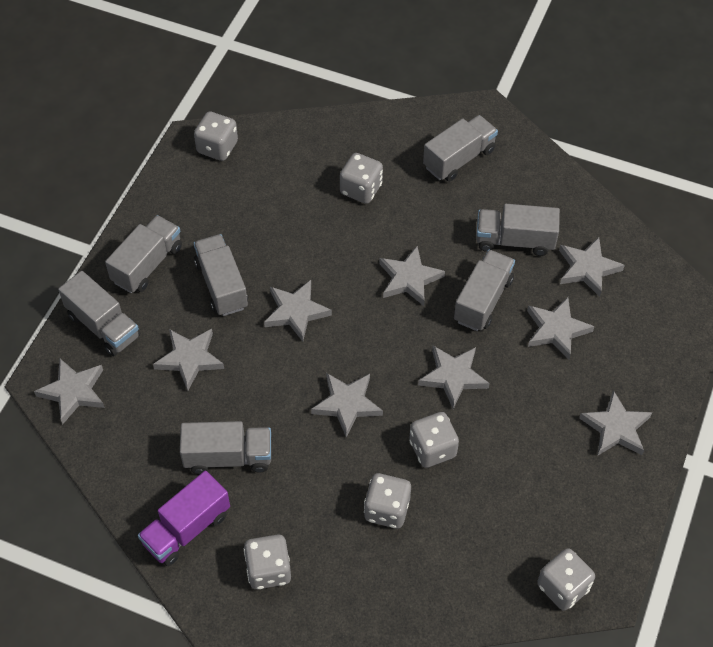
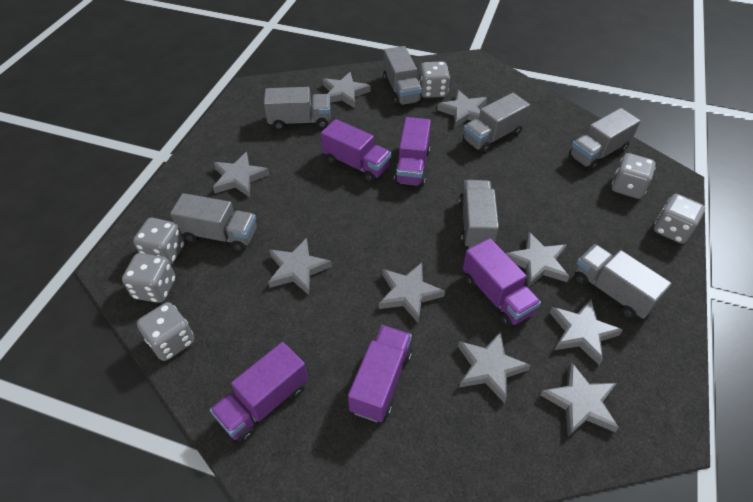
purple truck: [138,471,230,566] = 1 -> [210,342,308,443] [321,119,391,182] [348,325,412,422] [394,117,431,187] [463,238,541,327] = 5

